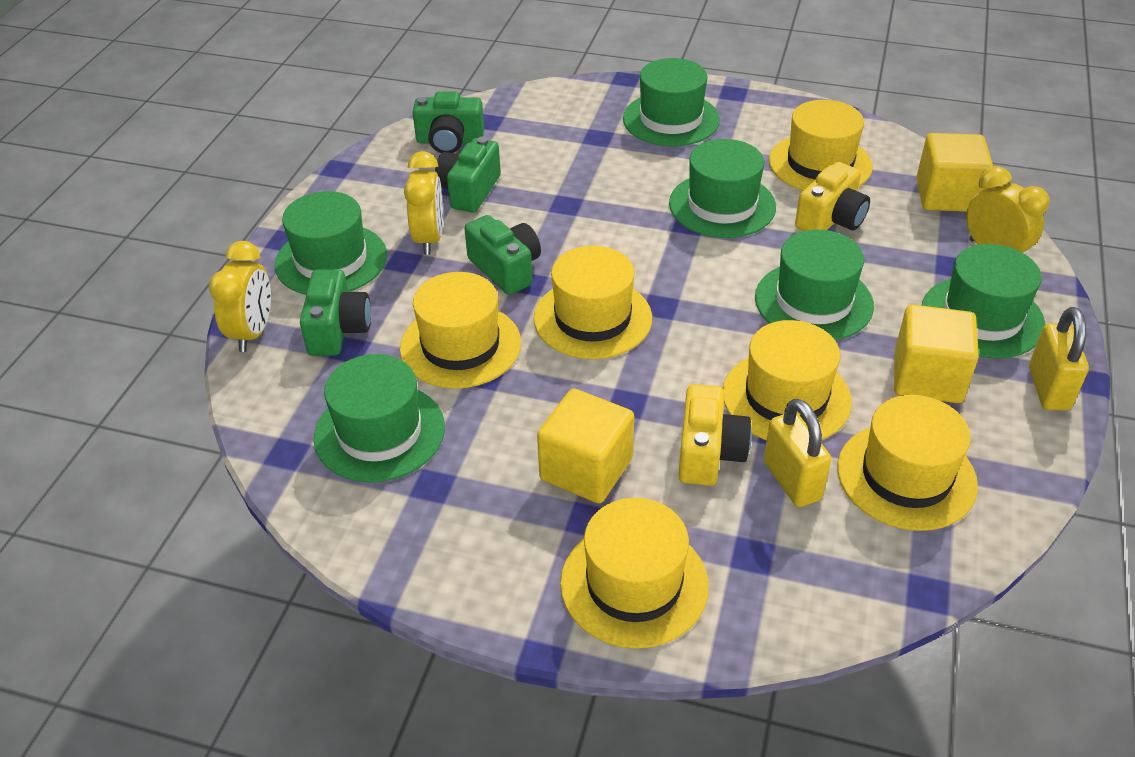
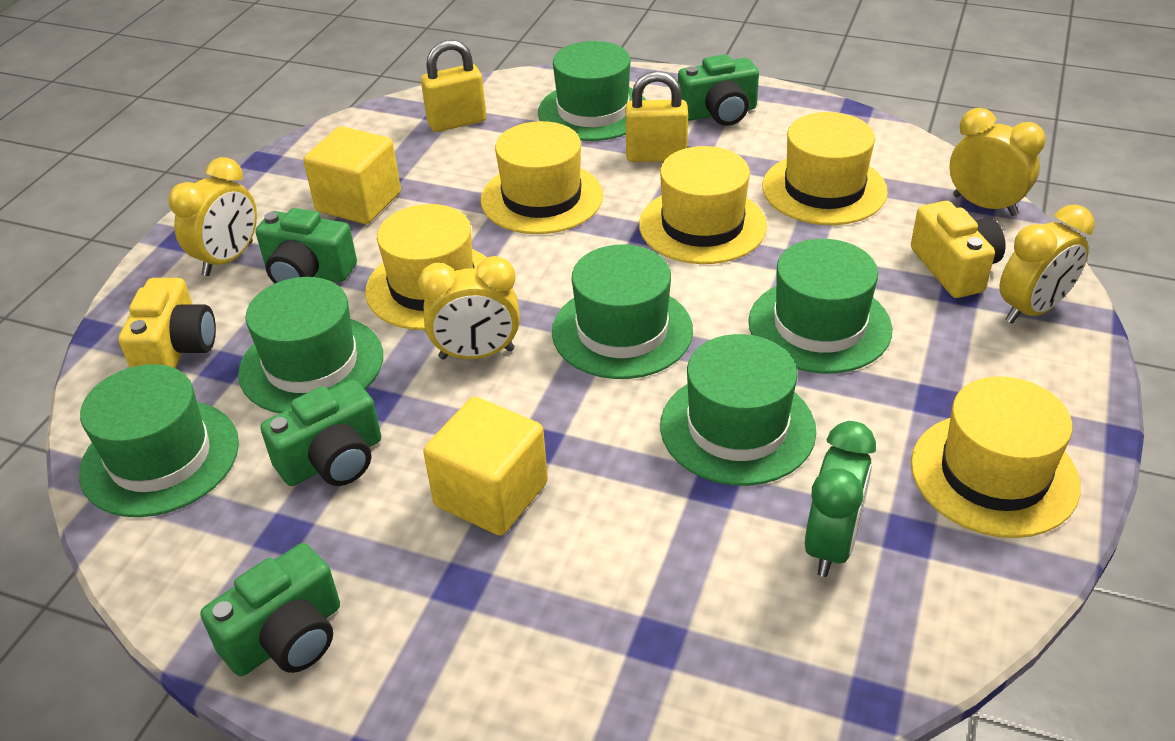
green clock: none = 0 -> [805,421,876,577] = 1
yellow clock: [209,241,271,352] [404,151,443,255] [966,166,1050,253] = 3 -> [169,157,257,276] [418,256,520,360] [950,108,1046,216] [1000,205,1094,323] = 4
yellow cube: [537,388,634,503] [894,305,979,403] [916,133,993,212] = 3 -> [303,126,401,224] [423,397,548,536] = 2
yellow hat: [400,272,521,389] [534,246,652,359] [560,498,709,649] [723,320,852,440] [769,100,873,190] [837,395,978,531] = 6 -> [365,204,487,330] [481,121,603,234] [639,146,767,264] [762,112,888,225] [911,376,1081,538] = 5

